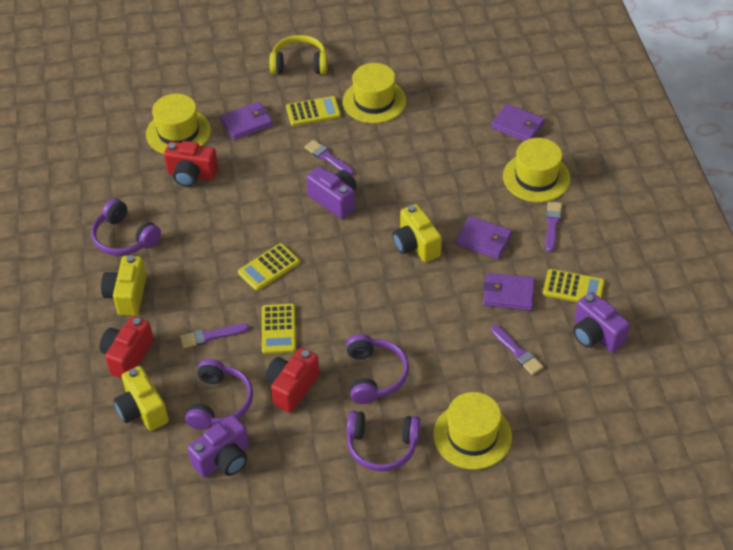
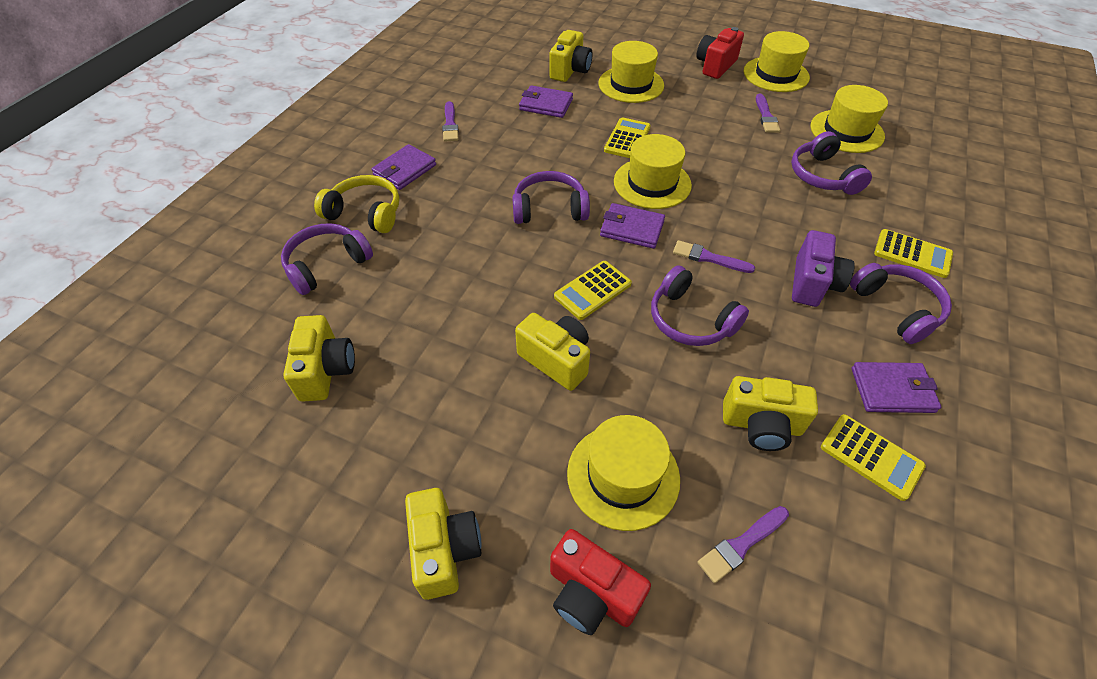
purple camera: [188,415,249,477] [306,166,357,219] [573,292,630,352] = 3 -> [792,230,855,307] = 1
purple headphones: [91,198,161,256] [185,359,253,430] [346,334,409,404] [347,411,420,471] = 4 -> [281,223,373,295] [512,171,590,224] [651,265,749,346] [791,131,872,195] [850,263,952,344] = 5
red camera: [99,316,154,379] [164,141,218,187] [265,348,320,413] = 3 -> [550,529,651,635] [697,27,744,79] = 2
yellow camera: [101,255,147,316] [114,366,169,431] [392,204,442,262] = 3 -> [283,315,355,402] [405,488,481,600] [515,313,590,391] [549,30,592,82] [723,376,818,451] = 5
yellow hat: [146,94,211,154] [343,63,406,123] [433,392,512,470] [503,138,571,202] = 4 -> [567,415,680,531] [599,41,664,103] [614,134,692,209] [744,31,810,92] [810,85,888,153] = 5

